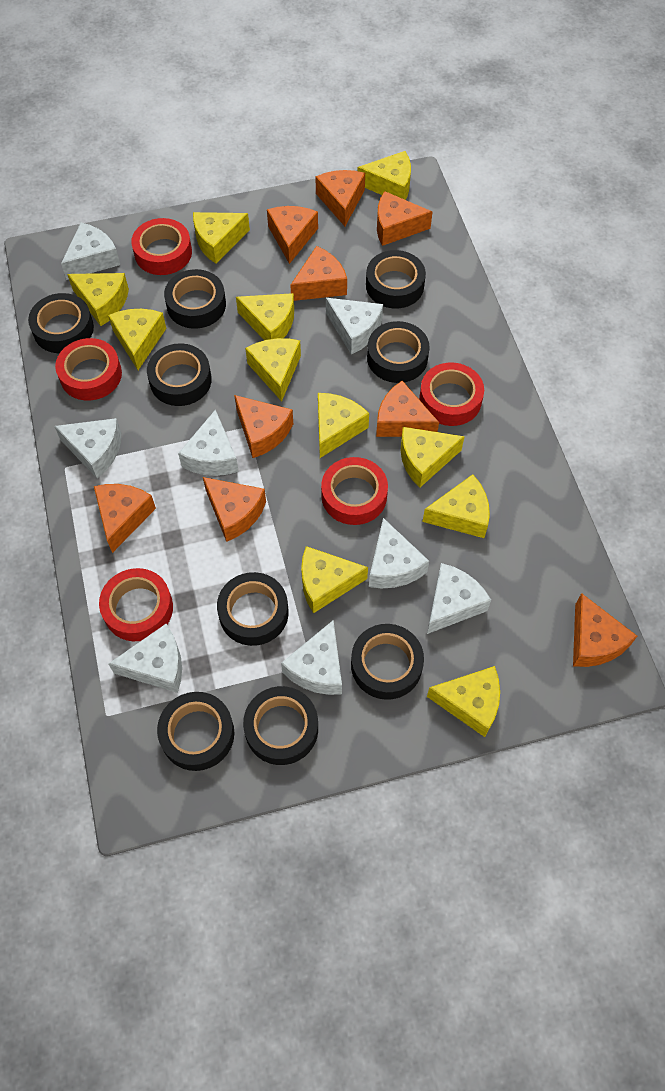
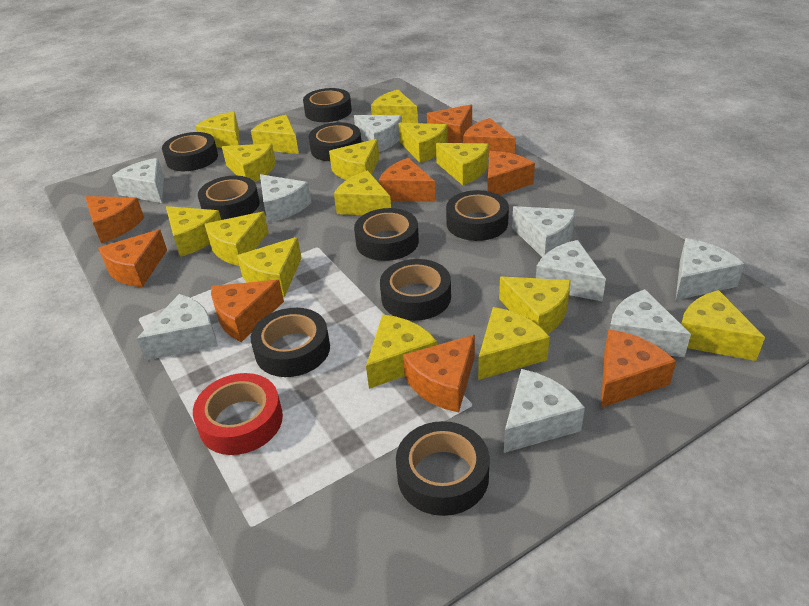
red tape: [55,338,122,401] [99,568,173,641] [131,218,192,275] [321,457,388,525] [419,363,484,426] = 5 -> [193,373,283,455] = 1
white cheese: [54,418,121,478] [61,222,120,280] [108,624,182,693] [178,410,239,476] [281,620,342,695] [326,298,383,355] [369,518,429,588] [427,563,491,634] = 8 -> [112,158,164,203] [136,294,217,361] [260,174,311,223] [354,115,402,152] [504,369,585,453] [512,206,575,257] [536,240,606,301] [610,289,691,358] [676,238,744,300] = 9
yellow cheese: [67,273,129,326] [108,309,166,370] [193,212,250,264] [236,293,294,340] [245,338,301,402] [301,546,368,613] [318,393,369,458] [357,151,411,200] [401,427,465,487] [423,474,490,538] [427,666,500,737] = 11 -> [166,206,221,257] [195,112,240,148] [204,212,269,266] [222,143,276,182] [237,237,302,297] [251,115,299,154] [329,139,379,180] [334,171,391,215] [366,314,437,389] [371,90,418,123] [399,123,448,163] [436,143,489,185] [478,307,550,380] [499,276,571,334] [681,290,765,361] = 15

